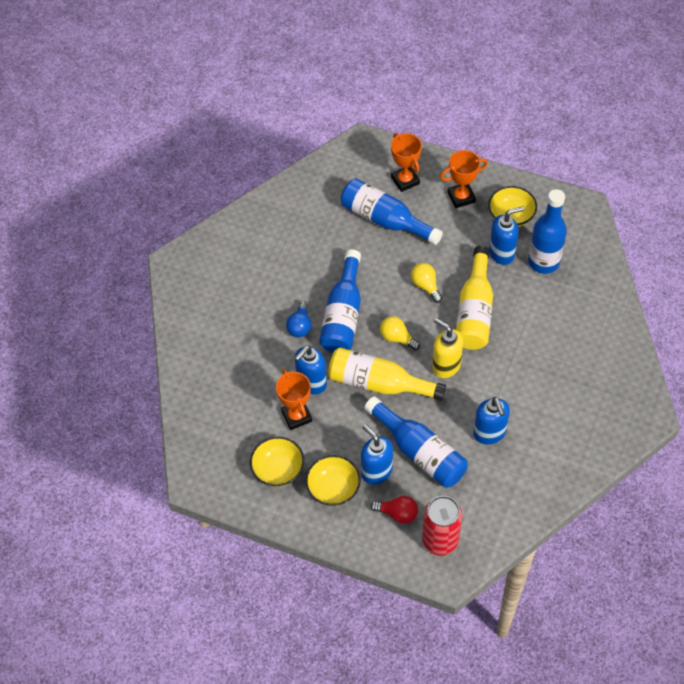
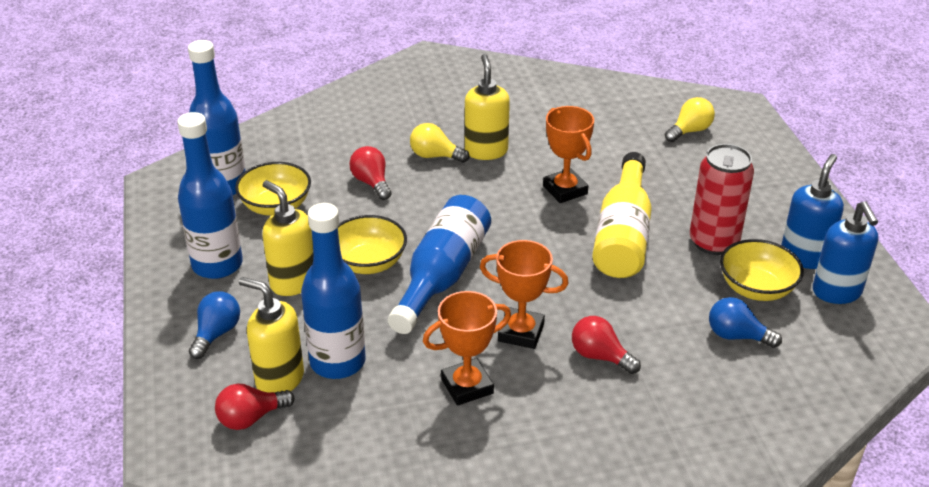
blue light bulb: [286,301,311,338] = 1 -> [189,291,240,359] [709,297,782,348] = 2
blue soap dispenser: [295,345,327,394] [361,424,393,485] [473,397,510,445] [489,206,524,265] = 4 -> [781,154,844,269] [813,201,878,304] = 2
red light bulb: [370,496,418,524] = 1 -> [215,383,294,430] [349,146,392,200] [572,316,641,374] = 3
yellow bottle: [328,347,446,401] [456,246,493,350] = 2 -> [592,152,652,278] = 1
yellow soap dispenser: [432,318,463,378] = 1 -> [239,277,304,393] [262,180,313,296] [465,54,510,160] = 3

